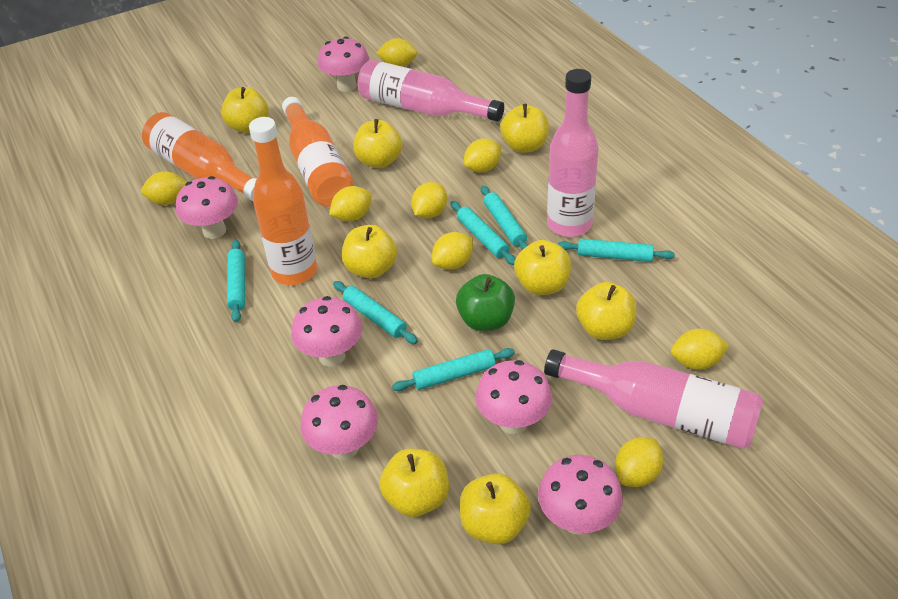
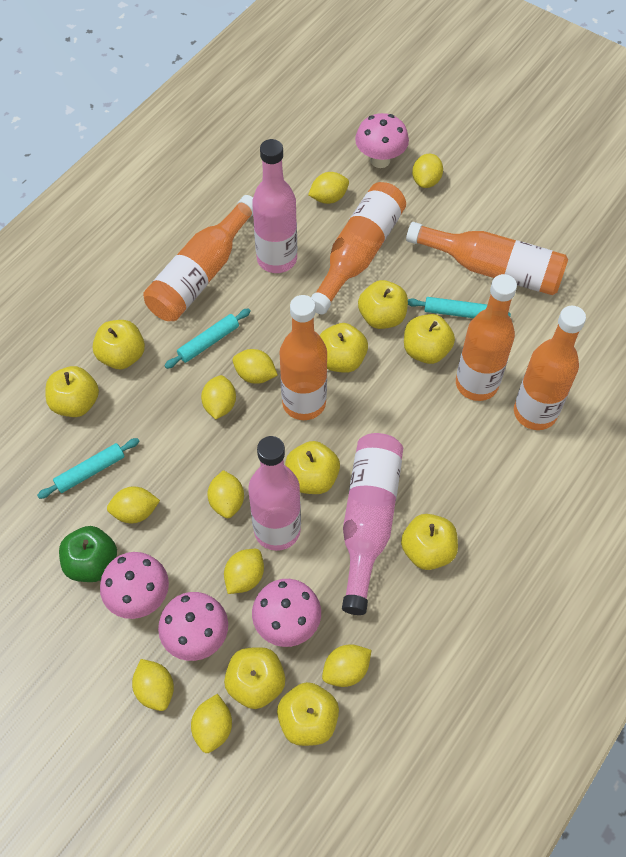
orange bottle: [142,112,257,201] [249,117,317,285] [282,97,354,207] = 3 -> [143,195,253,321] [280,295,327,420] [311,182,406,314] [406,222,568,295] [456,274,517,401] [514,306,586,430] = 6
pink mushroom: [176,176,238,239] [291,296,363,367] [300,385,378,460] [317,37,369,92] [475,360,552,434] [538,455,623,535] = 6 -> [100,552,169,619] [158,592,228,661] [252,579,321,647] [355,113,409,168] = 4
turquoise rolling pin: [227,239,245,322] [333,281,418,344] [392,348,515,391] [451,201,516,265] [481,186,528,250] [558,238,675,262] = 6 -> [37,438,140,499] [165,308,251,369] [408,297,511,318] = 3
yellow apple: [221,87,269,133] [342,225,397,279] [353,119,402,168] [379,449,449,517] [460,473,531,545] [500,104,549,153] [514,240,571,295] [576,282,637,340] = 8 -> [45,366,99,417] [93,320,145,369] [224,647,285,709] [277,682,339,746] [285,441,340,494] [319,323,368,373] [358,280,408,329] [401,514,458,570] [404,314,455,364] = 9
yellow lemon: [141,171,187,205] [329,186,372,222] [376,38,417,67] [411,182,447,219] [432,232,473,270] [464,138,501,173] [615,437,664,487] [671,329,729,370] = 8 -> [107,486,160,523] [132,659,174,711] [191,694,232,753] [201,375,236,419] [207,470,244,518] [224,549,264,594] [233,349,278,384] [308,172,349,204] [322,644,372,687] [412,154,443,188] = 10

